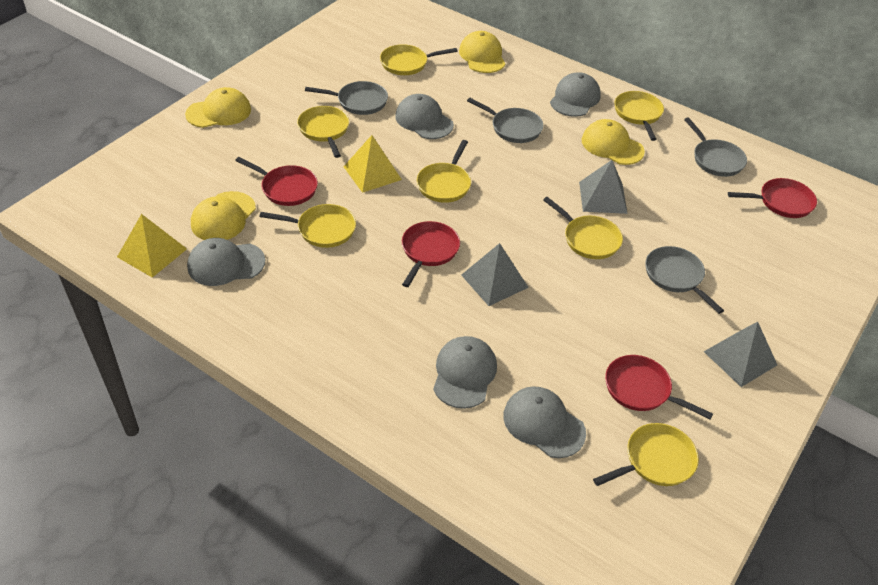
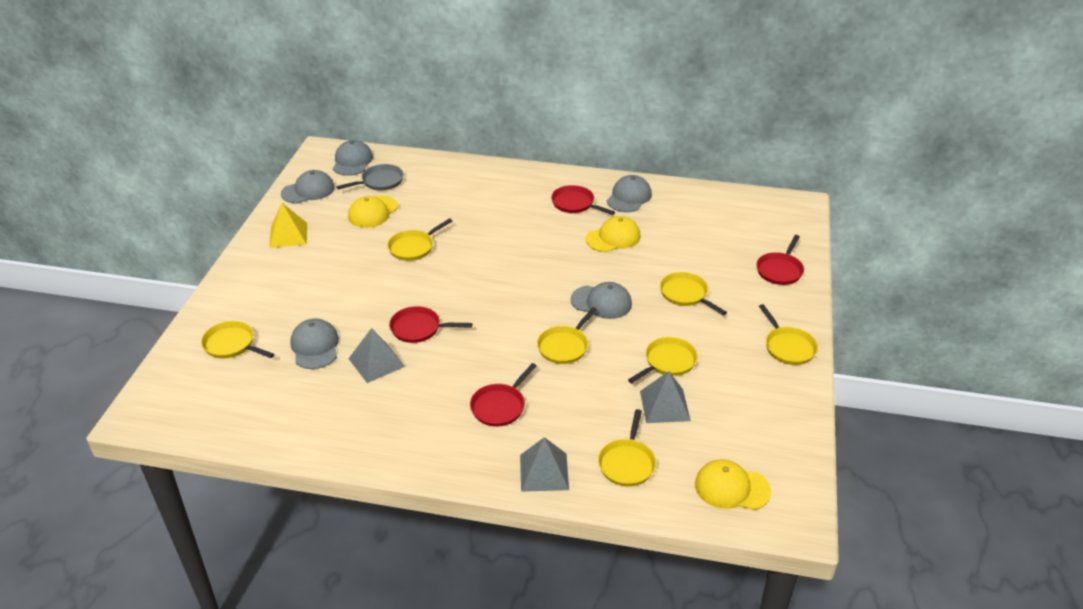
grey pan: [305,81,388,115] [467,98,544,143] [645,246,724,314] [684,117,747,177] = 4 -> [336,164,404,190] = 1
yellow cap: [185,87,251,128] [191,191,256,240] [459,31,505,73] [582,119,645,165] = 4 -> [348,196,398,228] [586,216,641,252] [695,459,771,510] = 3
yellow pyramid: [117,214,187,278] [344,135,402,193] = 2 -> [269,203,307,248] = 1

